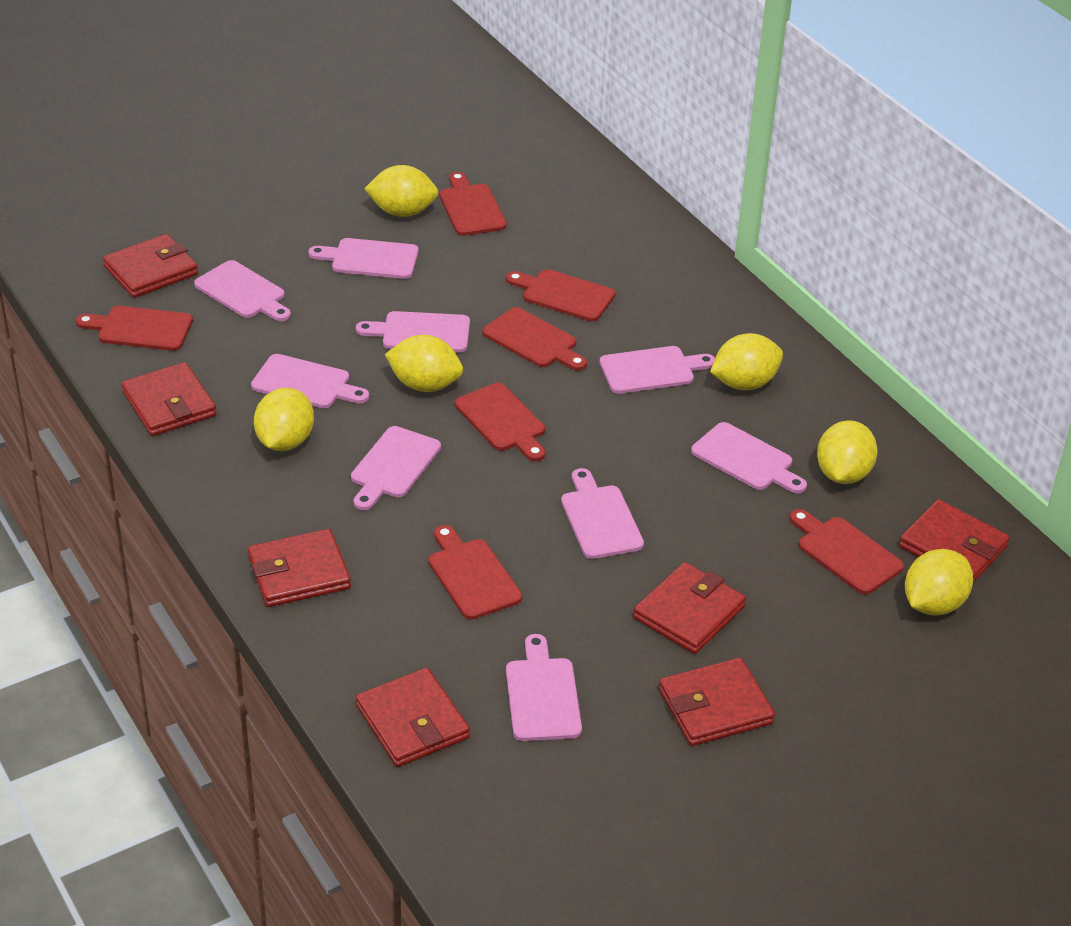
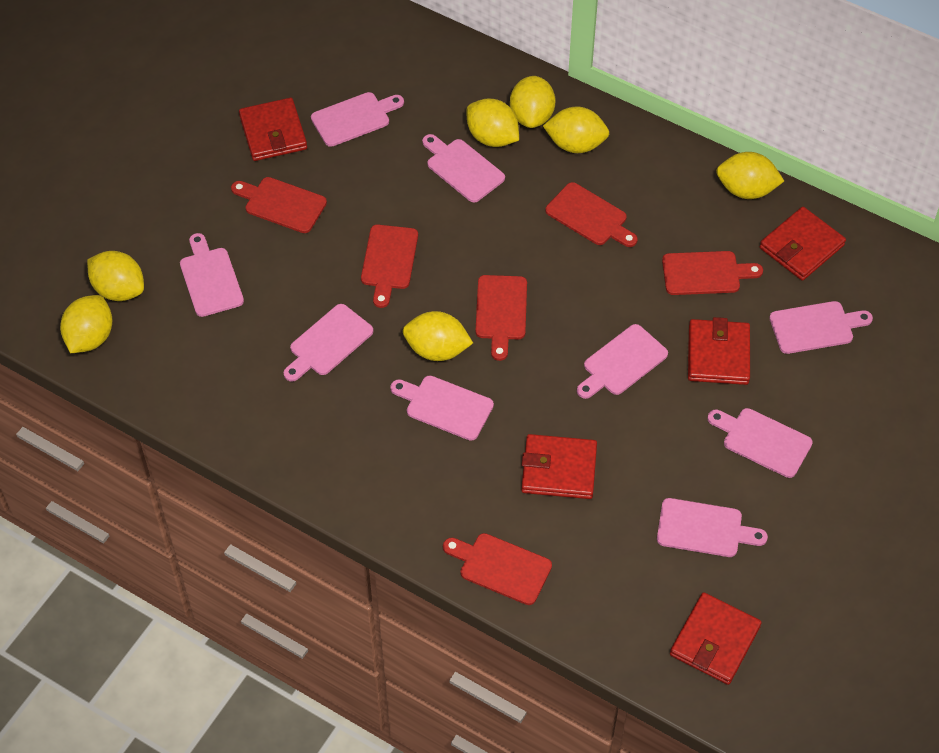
red cutting board: [76,306,193,351] [428,525,522,620] [439,172,507,236] [455,383,545,461] [483,307,587,371] [506,269,615,321] [789,509,904,594] = 7 -> [231,177,327,233] [361,225,418,308] [443,533,552,605] [476,275,527,361] [545,182,638,247] [662,251,763,295] = 6
red wallet: [103,234,198,298] [122,362,217,436] [248,529,351,607] [356,668,470,767] [633,562,746,654] [659,658,775,746] [899,499,1010,583] = 7 -> [239,98,307,161] [521,434,597,499] [670,592,762,685] [688,317,750,385] [760,207,846,281] = 5
yellow lemon: [254,388,314,451] [364,165,438,217] [385,335,463,392] [710,333,783,390] [817,420,878,484] [905,549,973,616] = 6 -> [60,295,112,353] [87,251,144,301] [403,311,473,361] [467,99,519,147] [510,76,555,128] [543,107,609,153] [716,152,784,199] = 7

